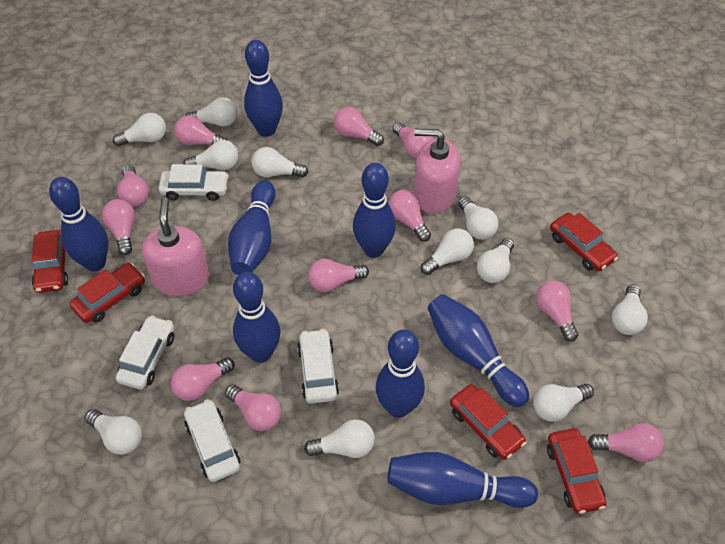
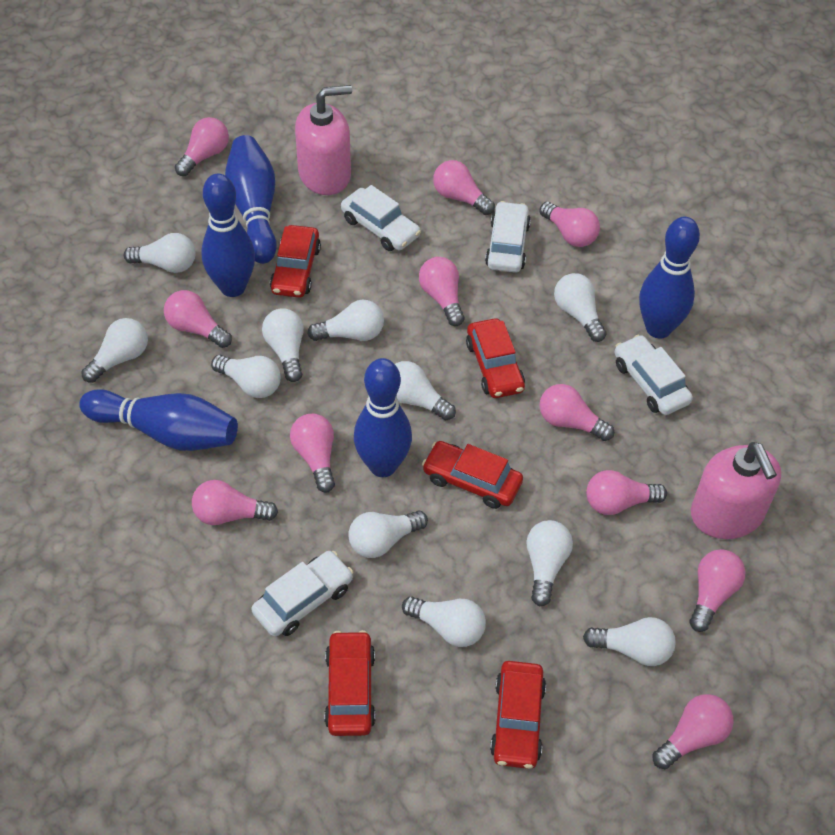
blue bowling pin: [49,177,108,271] [228,180,275,275] [233,272,280,363] [244,40,283,137] [353,163,396,258] [376,330,425,418] [387,452,538,508] [428,294,529,407] = 8 -> [79,389,238,451] [201,174,255,297] [225,135,277,264] [354,358,412,477] [639,217,700,339] = 5

